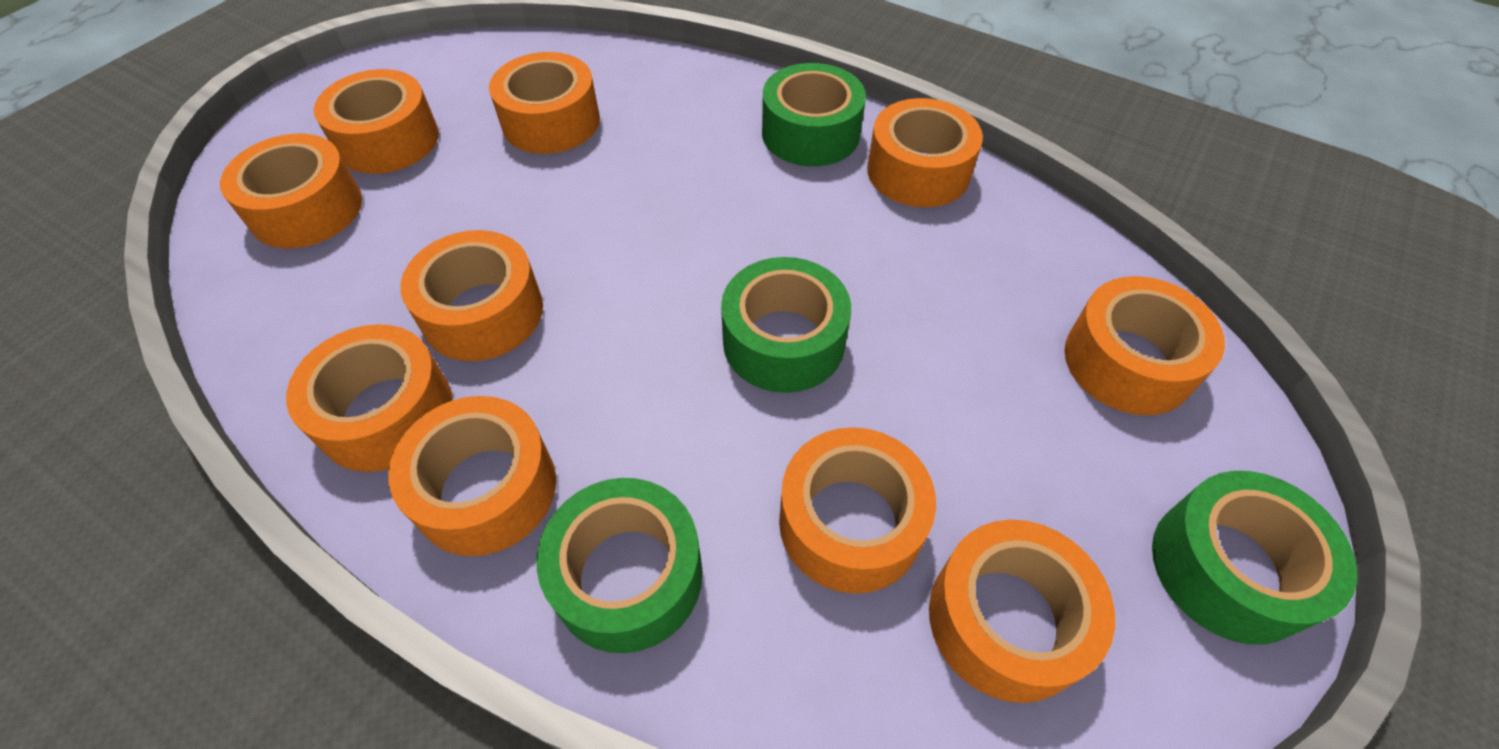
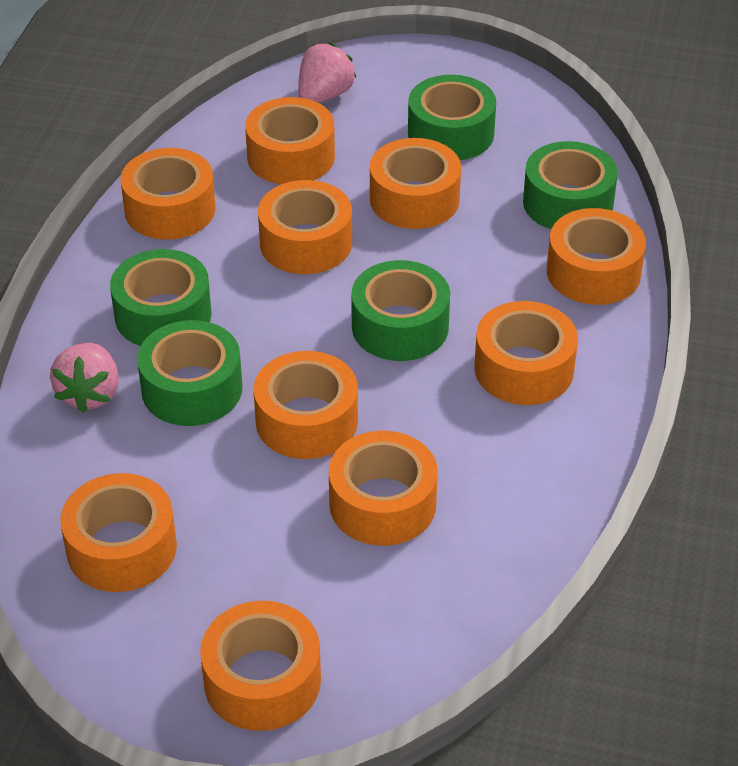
green tape: [537,478,703,653] [721,257,851,393] [762,63,866,166] [1152,471,1357,645] = 4 -> [110,249,212,346] [137,320,243,426] [351,260,450,361] [408,75,496,160] [523,141,618,229] = 5
pink strawberry: none = 0 -> [50,343,119,413] [298,42,357,103] = 2

